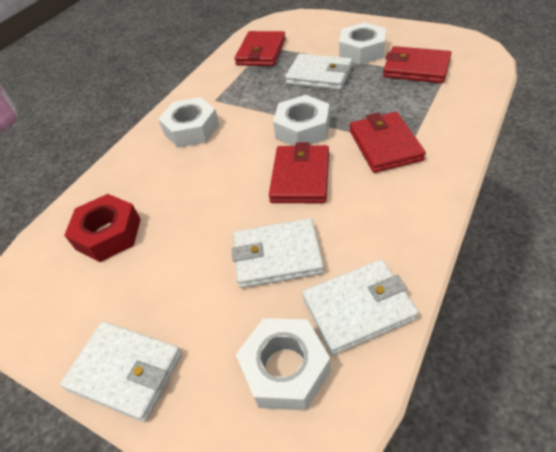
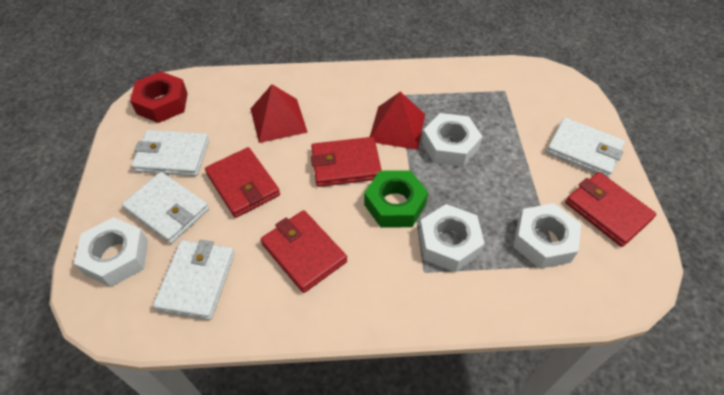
green nut: none = 0 -> [364,170,428,228] = 1
red pyramid: none = 0 -> [251,84,307,143] [370,92,425,150] = 2

